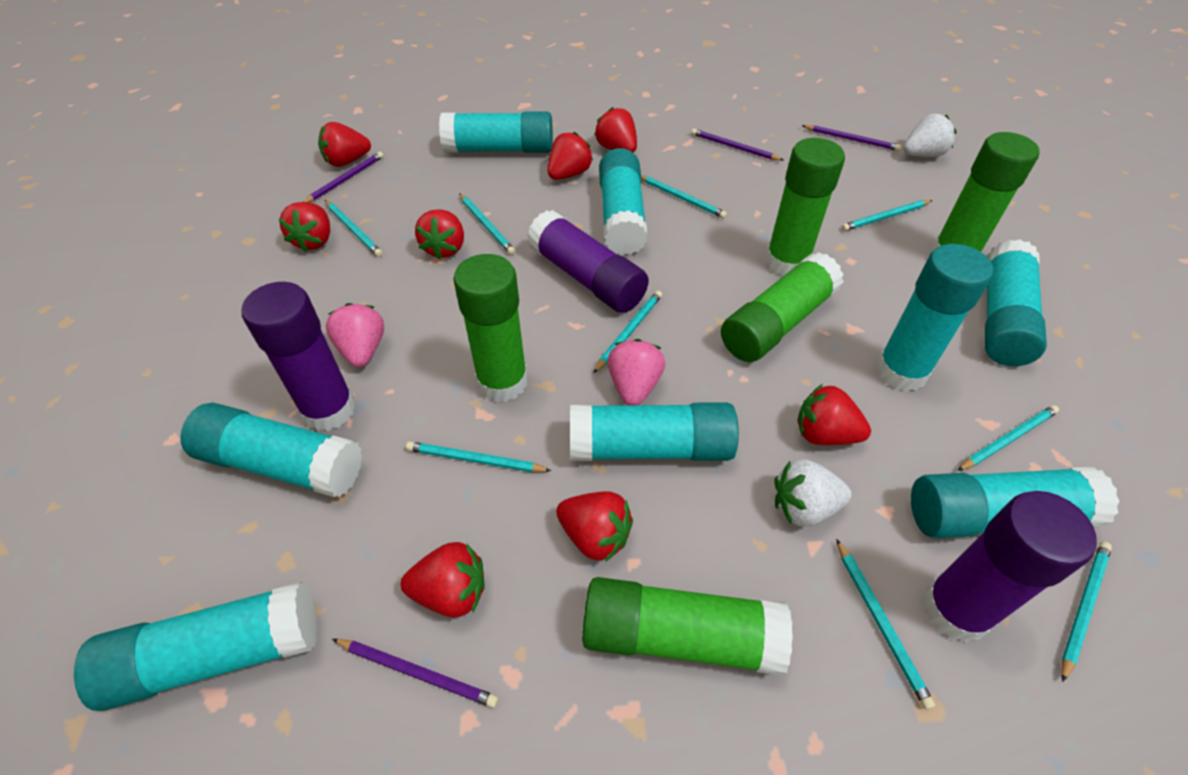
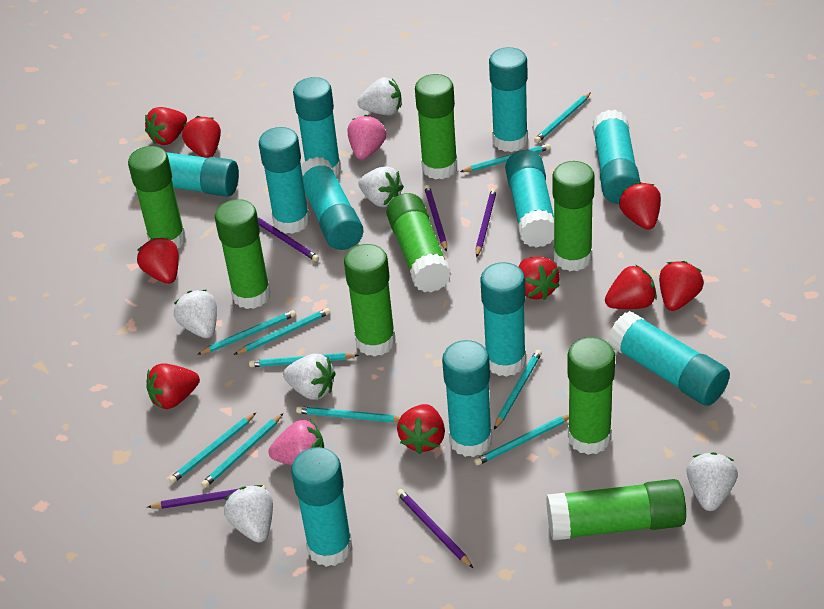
green glue stick: [453,254,528,402] [582,577,793,676] [721,252,844,362] [765,138,845,276] [931,132,1040,252] = 5 -> [128,146,186,248] [215,199,271,309] [344,244,396,357] [386,193,451,292] [415,74,458,180] [546,479,686,541] [552,161,595,271] [567,337,615,455] = 8
purple glue stick: [242,282,356,431] [527,210,649,313] [922,491,1097,642] = 3 -> none = 0
purple pencil: [303,152,384,203] [333,639,498,708] [691,129,783,161] [802,125,901,151] = 4 -> [147,485,266,509] [258,218,319,261] [397,489,473,568] [424,185,447,252] [476,188,497,257] = 5
red strawberry: [279,202,330,251] [318,122,371,167] [400,542,485,618] [415,209,464,260] [548,132,593,180] [556,491,633,562] [595,107,637,153] [797,384,871,445] = 8 -> [137,237,179,284] [145,107,187,145] [146,363,200,409] [182,116,221,158] [397,404,445,454] [519,257,560,300] [605,265,657,309] [619,182,661,230] [659,261,704,311] = 9
turquoise glue stick: [74,582,318,711] [180,403,362,498] [439,111,553,153] [570,402,739,461] [599,148,648,256] [876,244,993,391] [911,467,1120,538] [985,239,1047,366] = 8 -> [129,148,239,197] [259,127,310,234] [291,447,353,567] [293,77,341,177] [301,157,363,250] [442,340,492,457] [480,262,526,377] [489,47,528,152] [505,150,554,248] [592,110,640,204] [608,311,730,406] = 11
turquoise pencil: [325,200,383,257] [406,441,551,472] [459,193,515,255] [593,291,662,373] [641,175,727,218] [836,539,935,710] [841,200,933,231] [957,405,1059,471] [1061,542,1112,682] = 9 -> [169,413,256,484] [197,310,296,355] [201,413,283,488] [234,308,330,355] [249,353,359,367] [296,406,401,423] [460,144,551,172] [474,415,569,466] [494,350,542,429] [534,93,591,143] = 10
white strawberry: [774,459,852,526] [904,114,957,157] = 2 -> [174,290,217,338] [224,485,273,543] [283,354,336,400] [357,77,402,115] [358,166,404,207] [686,452,738,511] = 6

